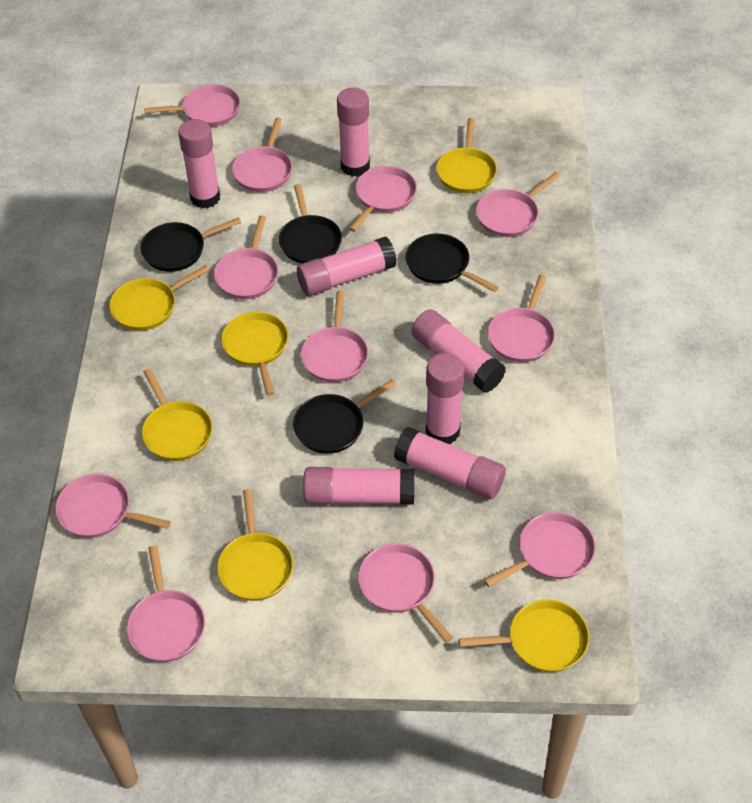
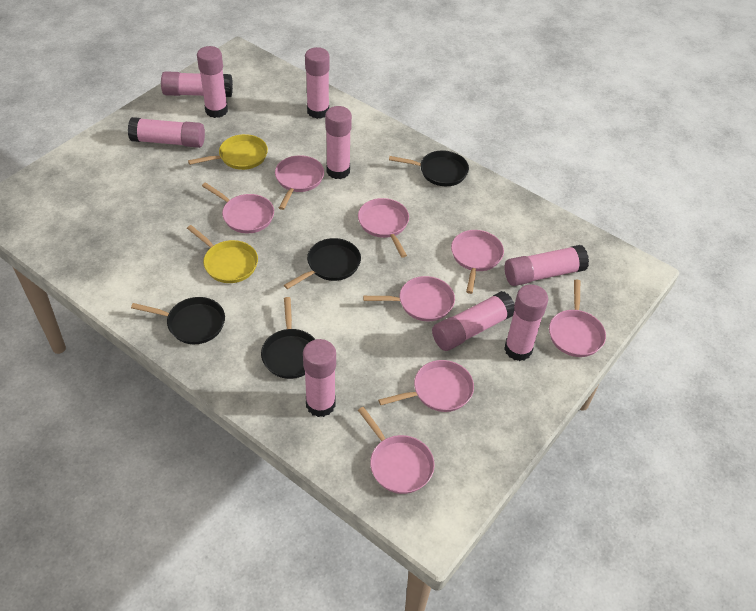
pink glue stick: [178,119,220,208] [297,237,397,296] [303,467,414,504] [337,88,370,177] [394,427,506,499] [411,309,506,393] [426,353,465,444] = 7 -> [128,117,205,148] [161,71,233,97] [197,46,228,118] [303,339,336,417] [305,47,330,119] [325,106,352,179] [432,291,514,351] [504,245,589,286] [504,284,548,361] = 9
pink pan: [55,474,171,538] [127,545,205,662] [144,84,240,127] [214,215,278,299] [232,117,292,192] [301,291,368,382] [349,166,417,232] [358,544,453,643] [476,172,560,237] [484,512,596,587] [488,275,555,362] = 11 -> [202,182,274,233] [275,155,324,210] [358,198,409,258] [358,407,435,494] [363,276,455,321] [379,360,474,412] [451,230,504,294] [549,280,606,357] = 8
yellow pan: [109,265,209,331] [142,369,213,461] [217,489,293,601] [221,312,288,396] [436,118,497,193] [459,599,589,672] = 6 -> [187,225,258,283] [188,134,268,170] = 2

